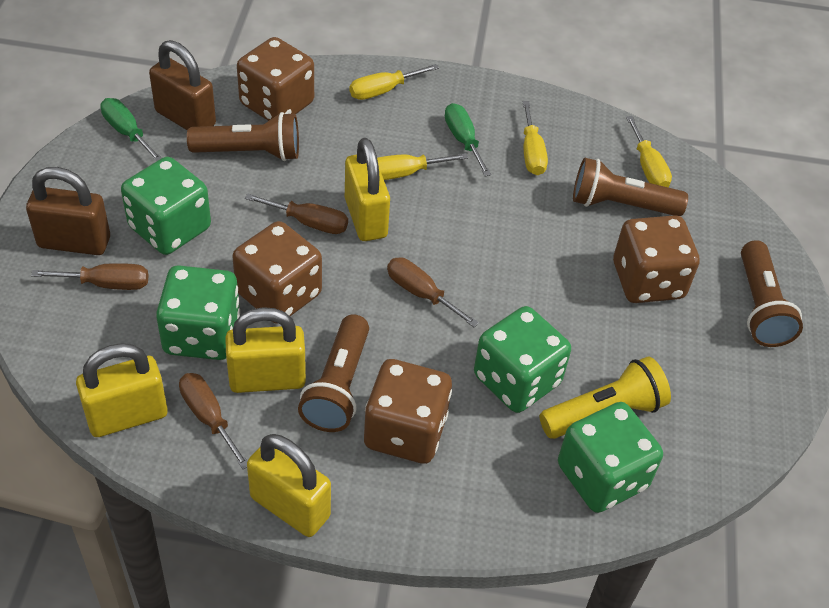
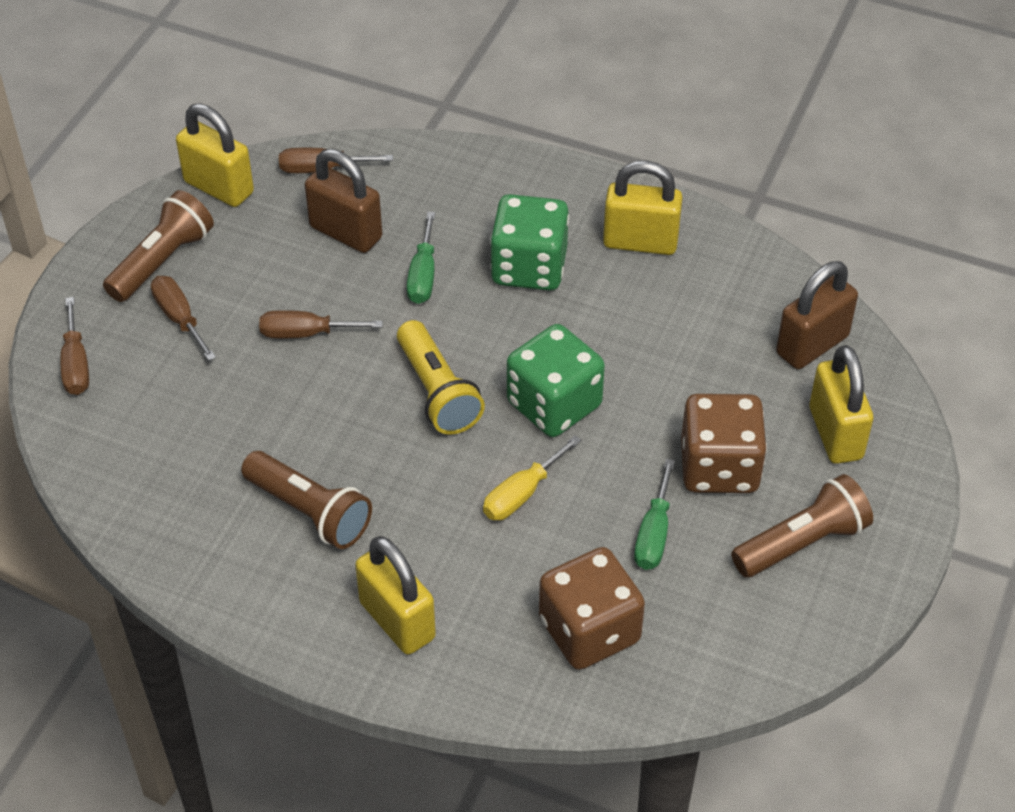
brown dice: [232,221,322,324] [237,37,314,121] [364,359,452,464] [613,215,700,303] = 4 -> [539,547,645,670] [681,394,767,493] = 2
brown flashlight: [187,112,299,161] [298,314,369,432] [573,158,688,216] [741,240,803,347] = 4 -> [103,190,214,302] [241,451,372,549] [731,474,873,577] = 3
green dice: [121,157,211,255] [156,265,240,360] [474,306,571,413] [558,402,663,513] = 4 -> [490,194,569,291] [507,324,605,437] = 2
yellow screwdriver: [349,64,439,100] [377,153,468,180] [523,101,548,175] [626,116,672,187] = 4 -> [483,435,581,520] = 1

